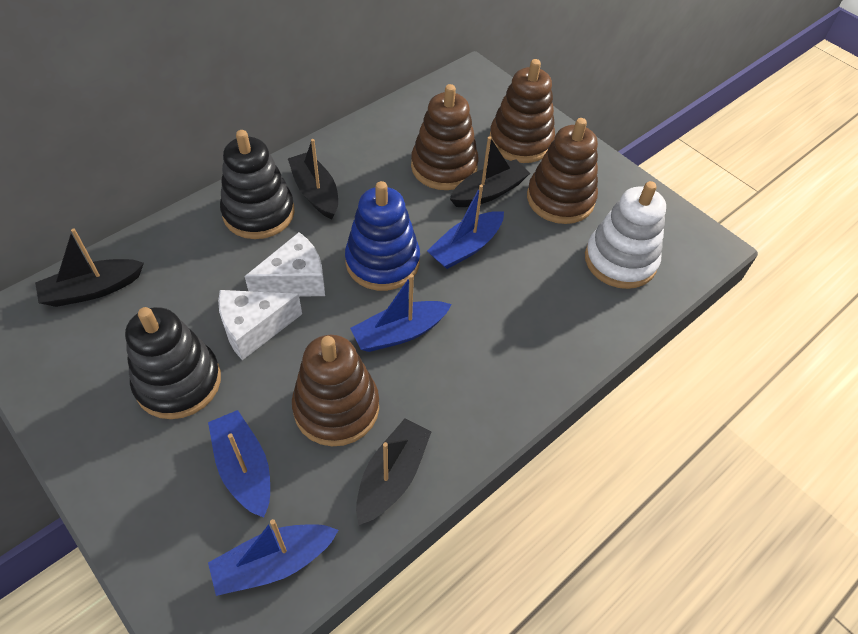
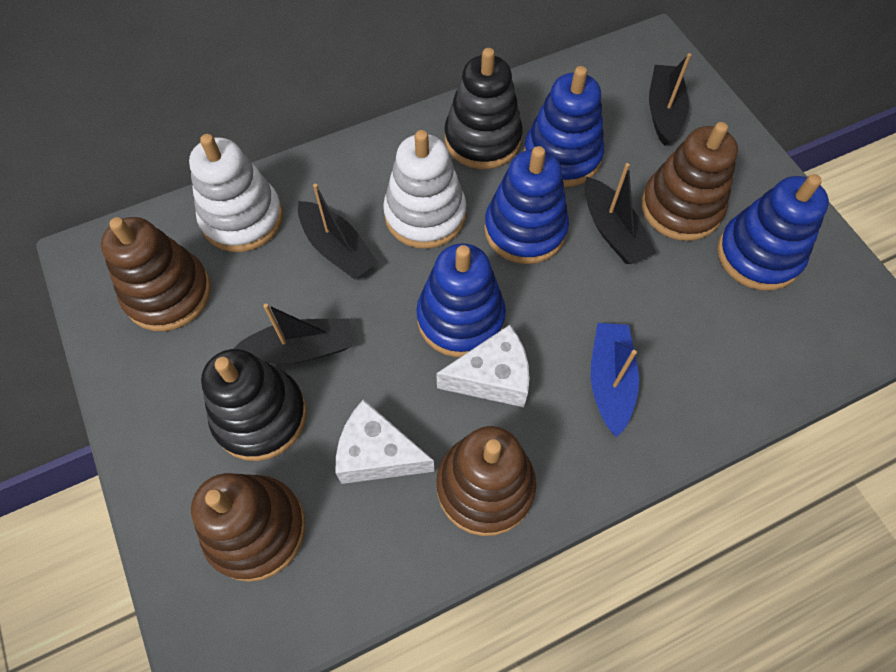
blue boat: [208,410,270,518] [208,519,338,596] [350,274,452,352] [427,185,504,269] = 4 -> [591,323,639,437] = 1
blue stacking toy: [345,181,420,291] = 1 -> [416,243,506,357] [484,146,569,264] [524,66,604,187] [717,174,829,291] = 4
white stacking toy: [585,181,666,289] = 1 -> [189,134,283,252] [383,130,466,249] = 2

